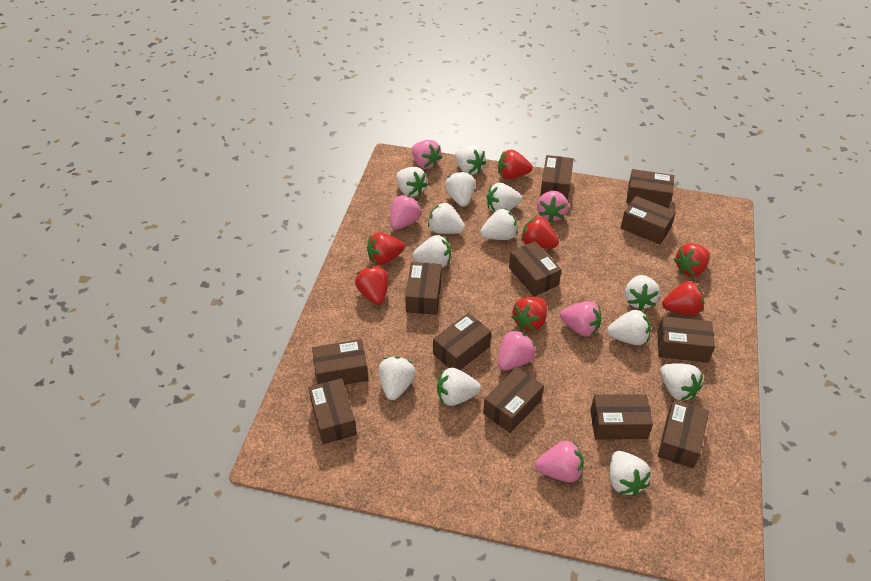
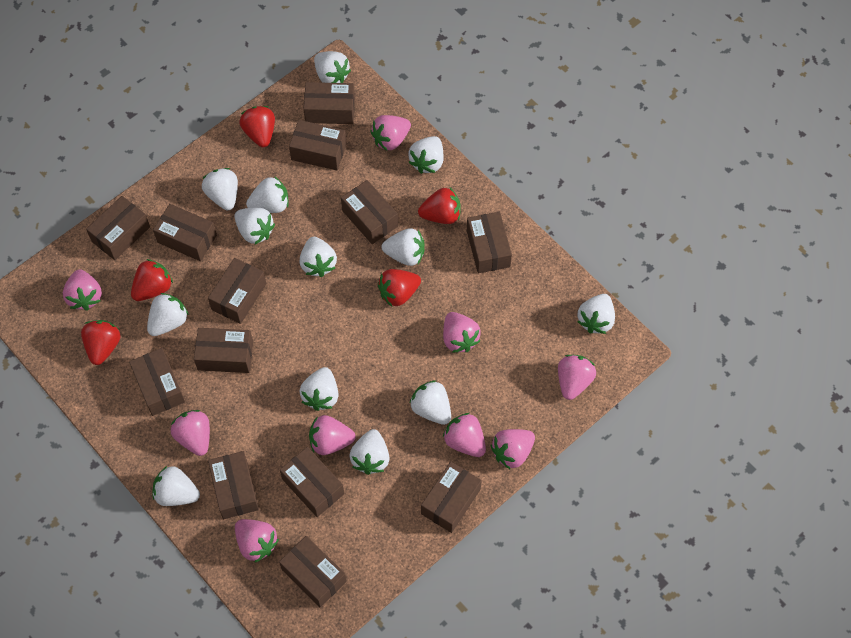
brown box: [308,378,357,444] [312,339,368,385] [405,262,442,315] [433,313,491,370] [483,367,544,433] [509,241,562,297] [540,155,573,201] [590,394,653,439] [621,196,676,244] [626,169,674,209] [657,316,715,362] [658,400,709,468] = 12 -> [86,196,150,260] [129,348,185,416] [153,204,217,261] [194,328,253,373] [208,258,266,324] [208,451,259,519] [279,536,347,608] [280,447,344,517] [289,120,347,170] [304,82,355,124] [341,180,398,244] [421,462,482,533] [467,212,512,273] = 13
pink strawberry: [390,195,422,230] [412,140,442,169] [498,330,536,370] [535,441,584,482] [537,191,568,222] [560,301,601,336] = 6 -> [63,269,102,311] [171,410,210,456] [235,519,279,563] [309,415,356,455] [371,115,411,151] [443,312,481,353] [443,413,486,457] [491,429,535,470] [558,355,596,400] = 9
red strawberry: [355,266,389,305] [367,232,405,265] [498,150,533,180] [511,297,547,331] [521,216,559,248] [662,281,704,316] [674,243,710,276] = 7 -> [81,320,121,365] [131,259,173,301] [239,106,275,147] [378,269,421,307] [418,188,461,224] = 5

